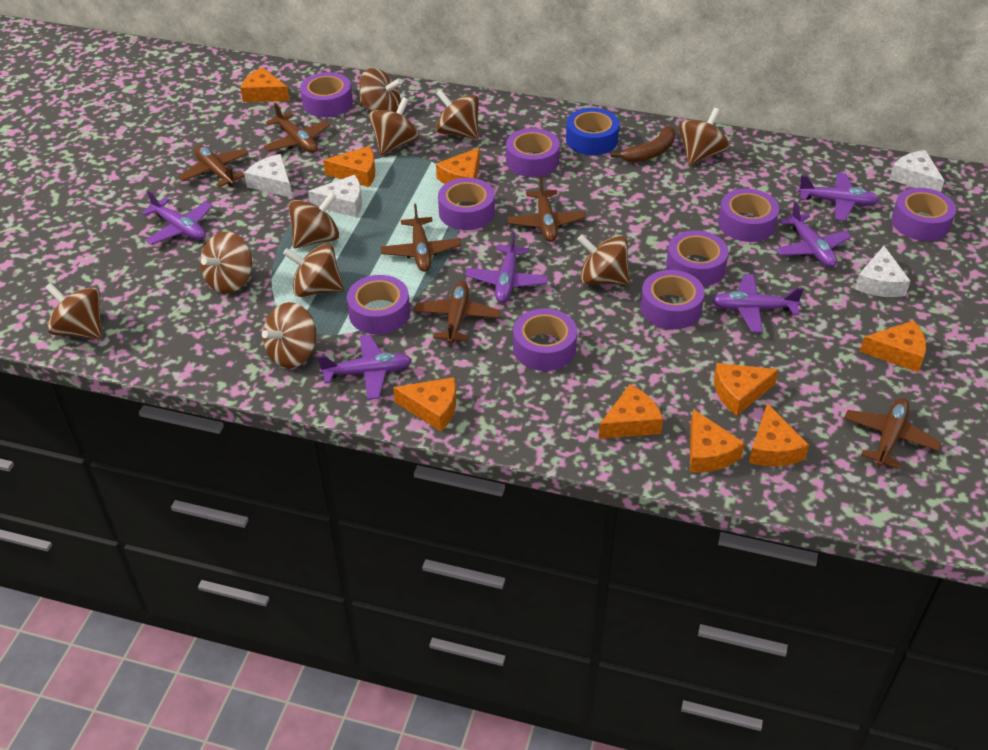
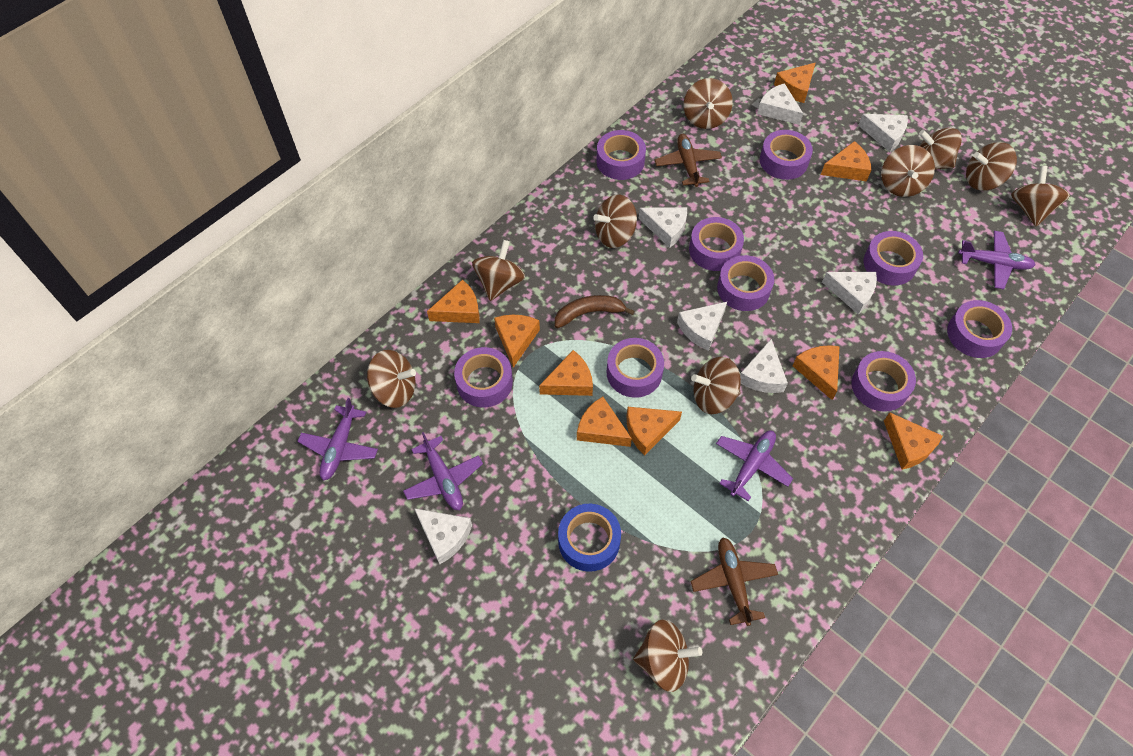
brown plane: [178,145,249,187] [264,103,330,153] [380,204,461,272] [414,281,500,344] [507,176,586,242] [844,398,941,469] = 6 -> [655,134,722,187] [691,537,778,626] = 2
purple plane: [141,190,213,245] [317,335,412,400] [465,232,549,303] [712,274,804,333] [776,202,852,267] [798,172,879,221] = 6 -> [298,398,378,481] [403,432,483,510] [716,431,793,501] [958,231,1036,289] = 4
white cheese: [244,154,292,198] [308,175,362,217] [855,246,910,297] [889,150,945,192] = 4 -> [414,508,472,564] [639,207,687,248] [677,302,727,351] [740,339,788,393] [757,83,803,125] [822,272,877,314] [858,114,908,152] = 7

